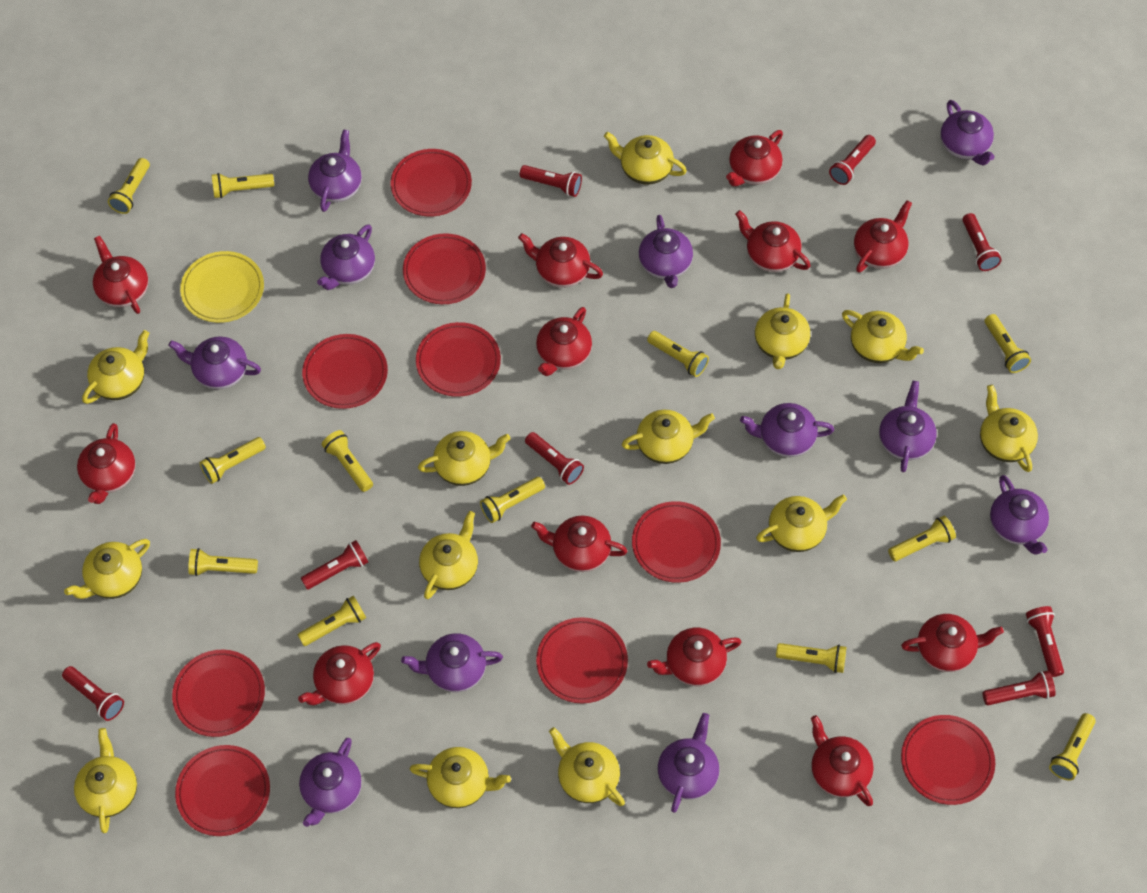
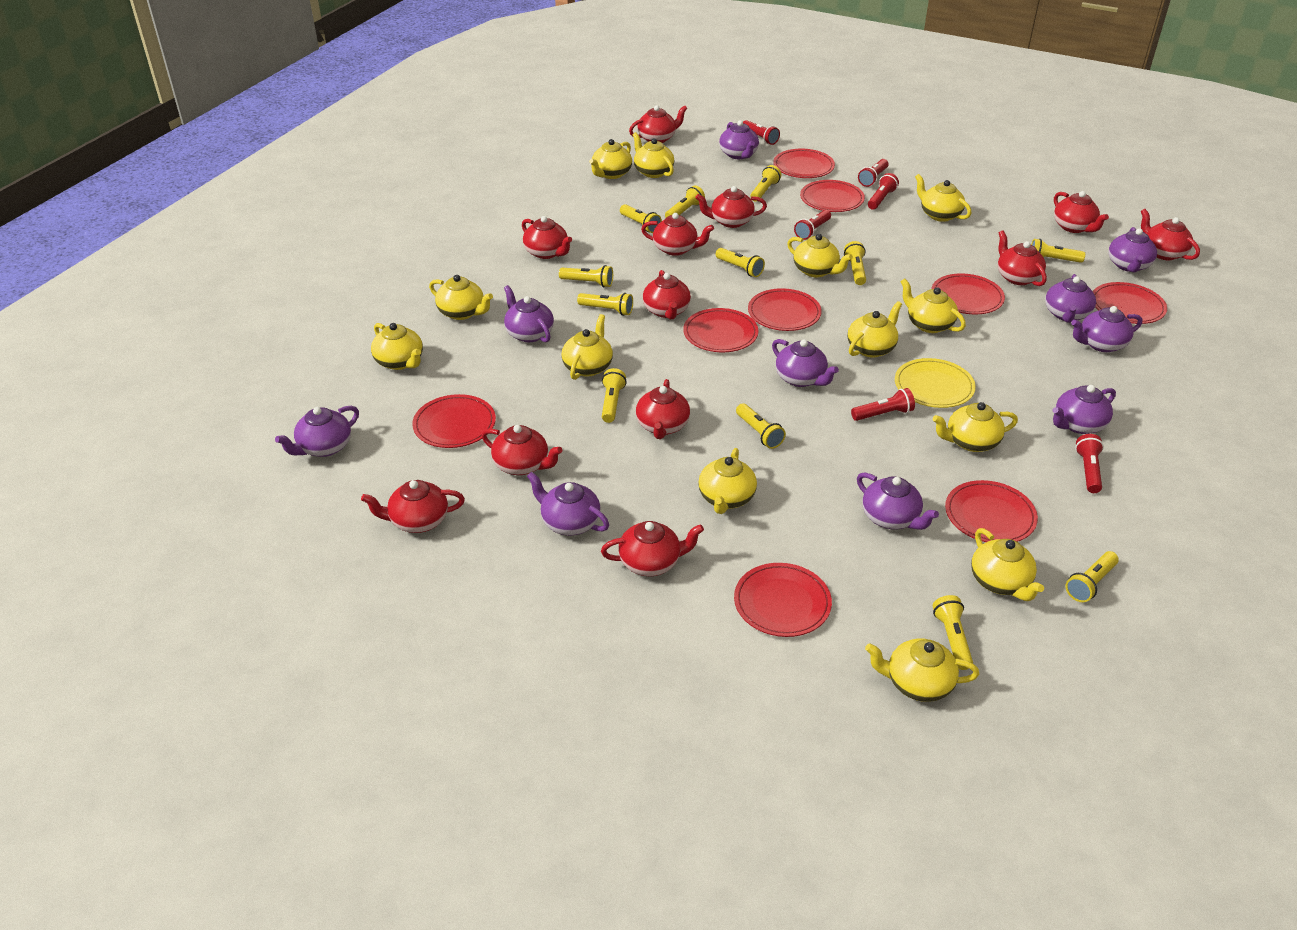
purple teapot: [168,336,261,389] [299,738,362,827] [308,129,362,212] [317,224,375,290] [401,633,503,692] [639,215,693,288] [658,713,719,813] [740,403,834,457] [879,381,937,472] [940,100,995,166] [990,475,1049,554] = 11 -> [275,406,359,457] [504,285,554,342] [527,472,609,535] [719,120,759,159] [772,339,839,387] [857,472,939,530] [1045,274,1096,323] [1052,385,1116,434] [1071,306,1142,352] [1108,227,1157,272] = 10
red flashlight: [62,666,124,721] [301,540,368,590] [520,165,582,197] [525,432,584,485] [829,135,876,185] [962,213,1002,271] [982,670,1056,705] [1026,606,1064,677] = 8 -> [743,120,780,145] [794,210,831,240] [851,388,915,421] [858,159,889,187] [868,173,899,210] [1075,434,1104,493] = 6

